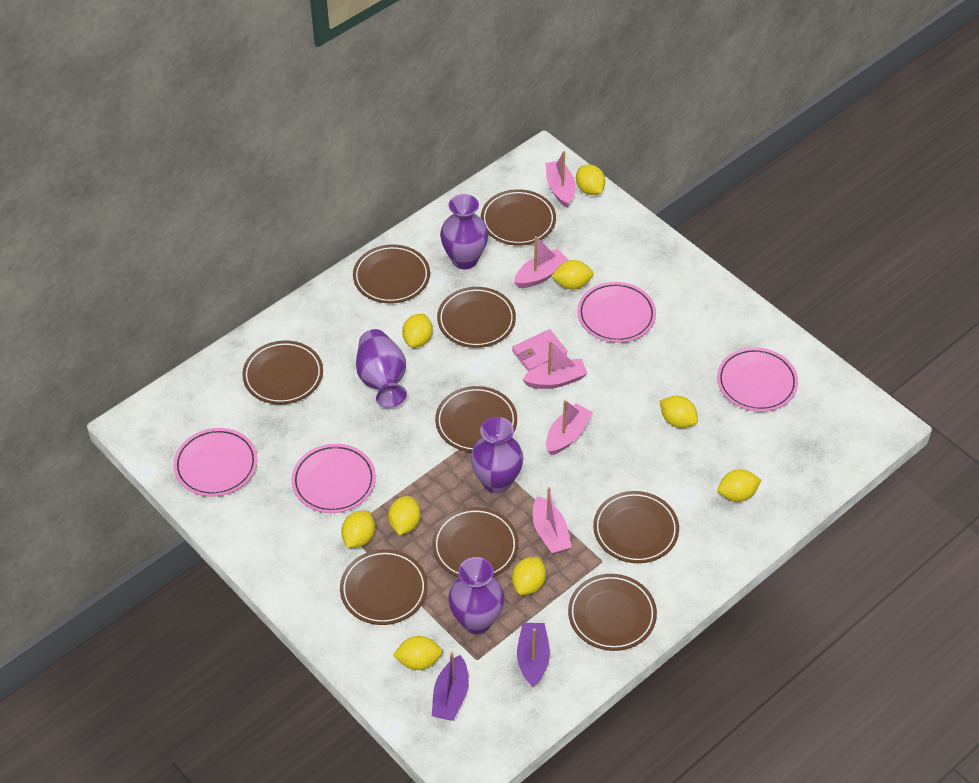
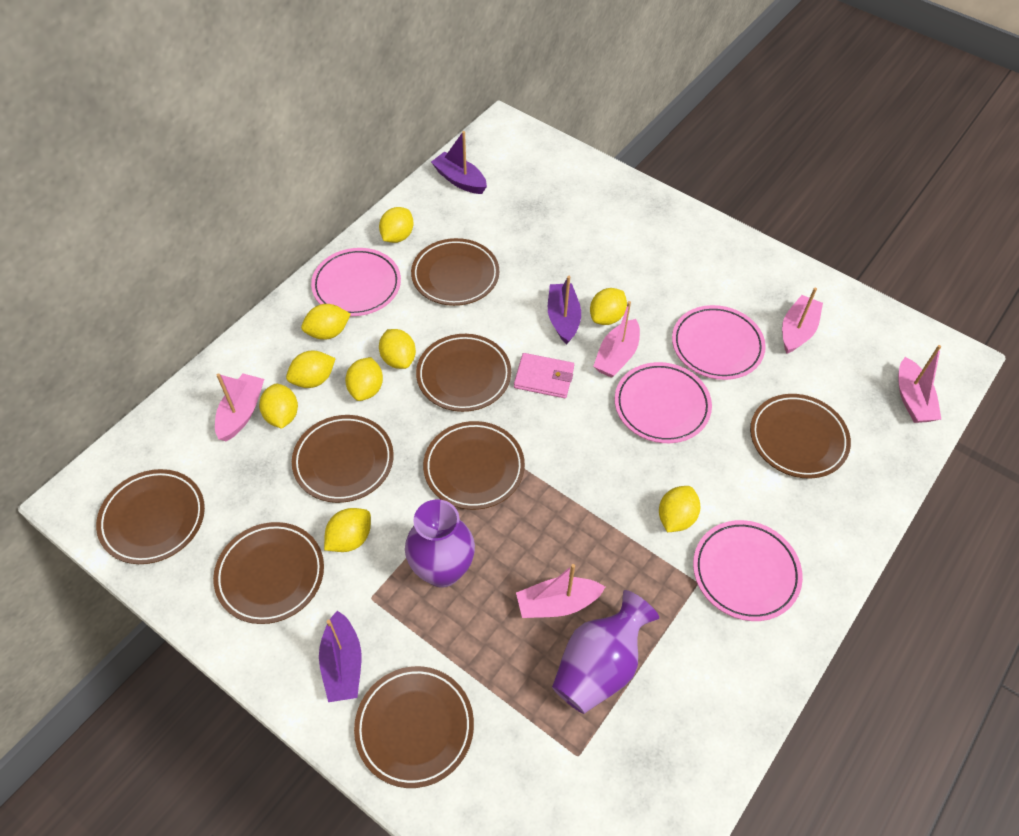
brown plate: [242,340,323,404] [340,549,428,625] [353,245,430,303] [432,507,519,578] [435,386,517,452] [437,287,516,348] [481,189,556,246] [568,574,657,651] [593,491,679,563] = 9 -> [96,469,205,564] [213,522,324,624] [292,415,394,503] [354,666,474,788] [411,238,499,306] [416,334,511,412] [423,421,525,510] [750,394,851,479] = 8
purple boat: [432,652,469,721] [517,623,550,687] = 2 -> [319,610,361,702] [431,131,487,194] [548,276,581,344] = 3
purple vase: [356,329,407,408] [440,194,488,269] [448,557,504,634] [470,417,523,494] = 4 -> [405,499,475,587] [552,590,659,714] = 2

